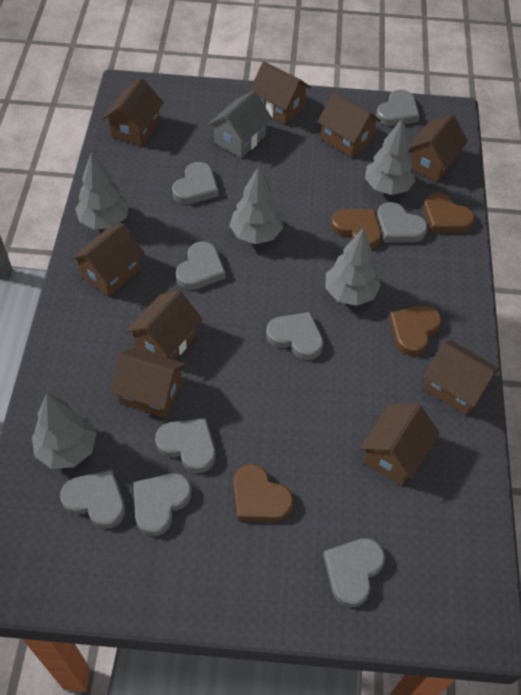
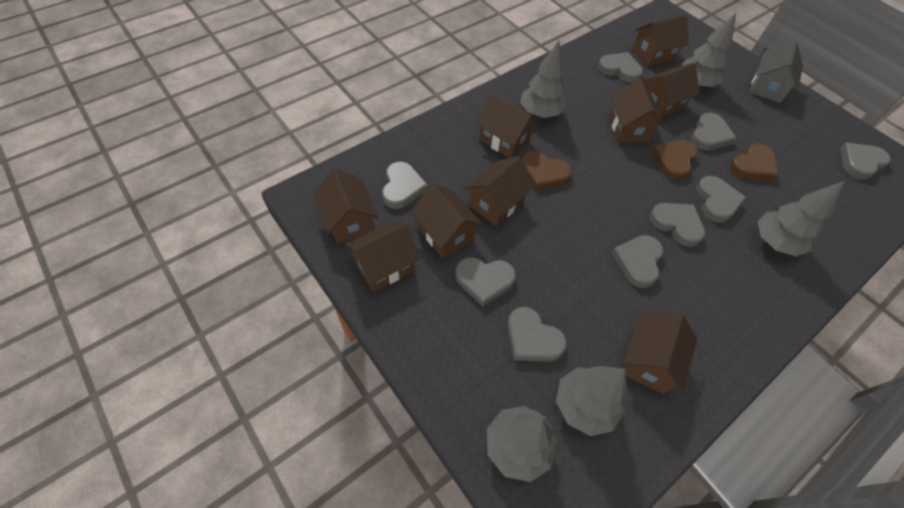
brown heart: [233,464,293,521] [331,209,381,249] [389,305,442,356] [423,193,475,233] = 4 -> [521,151,572,191] [651,140,698,180] [730,144,779,181] = 3

